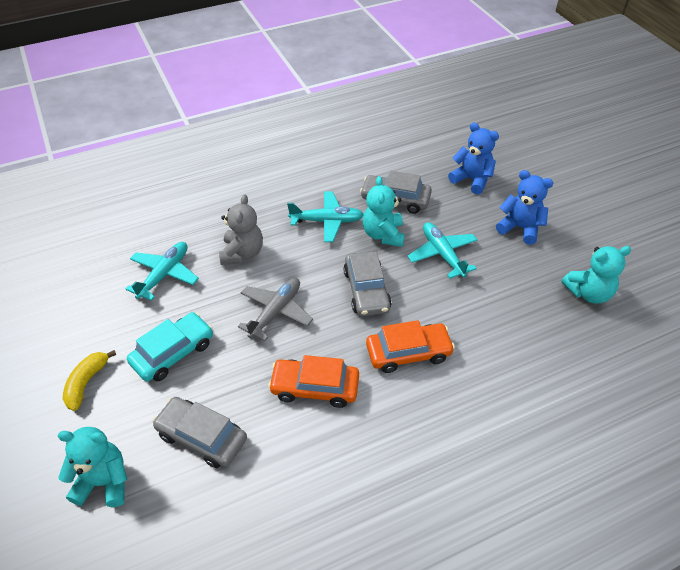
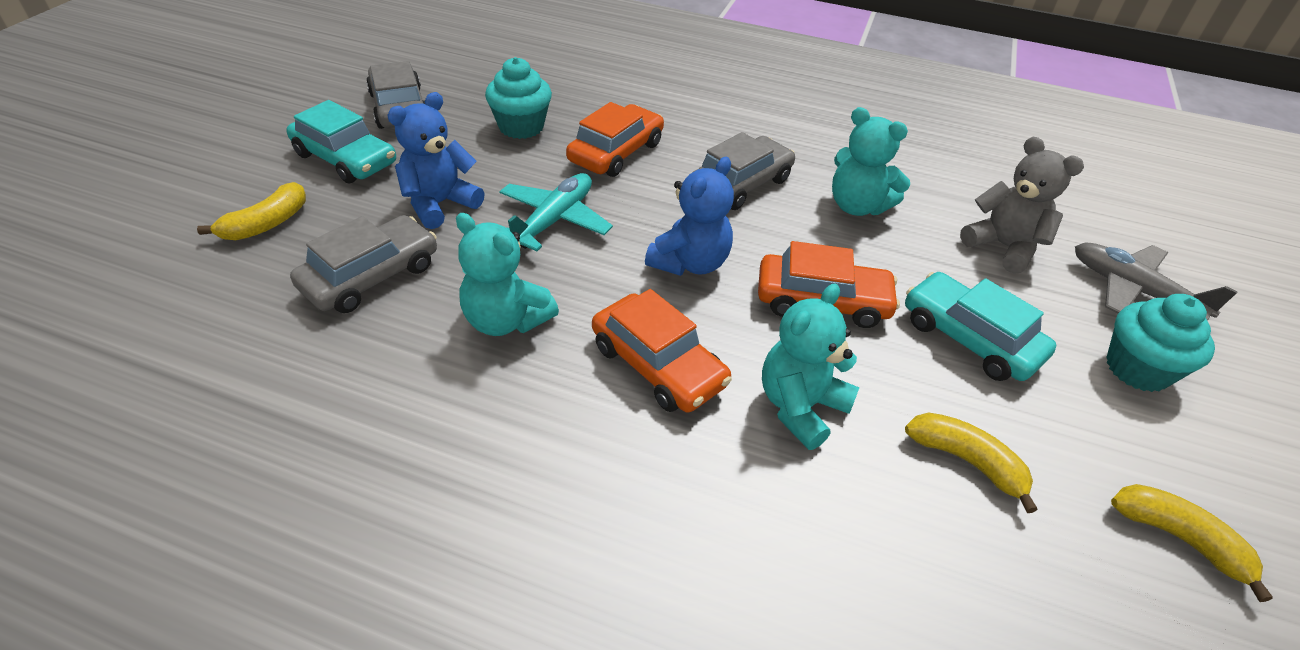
orange car: [268,355,359,408] [366,320,455,373] = 2 -> [566,102,664,177] [592,289,732,413] [758,241,900,328] = 3
turquoise car: [127,312,213,382] = 1 -> [287,100,396,183] [905,272,1056,381] = 2
turquoise cupcake: none = 0 -> [485,57,552,139] [1106,294,1215,392] = 2
turquoise plane: [126,242,199,301] [287,191,364,242] [407,222,478,279] = 3 -> [499,173,613,251] = 1
yellow banana: [63,350,116,411] = 1 -> [197,182,306,240] [905,412,1038,513] [1111,484,1273,602] = 3

